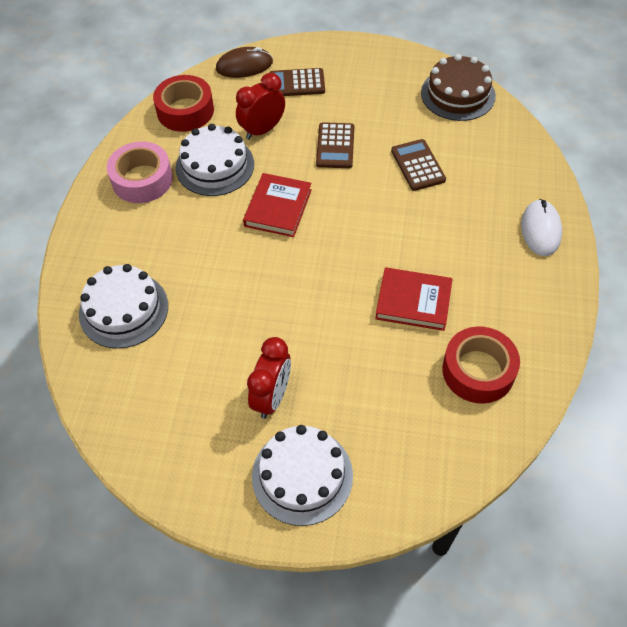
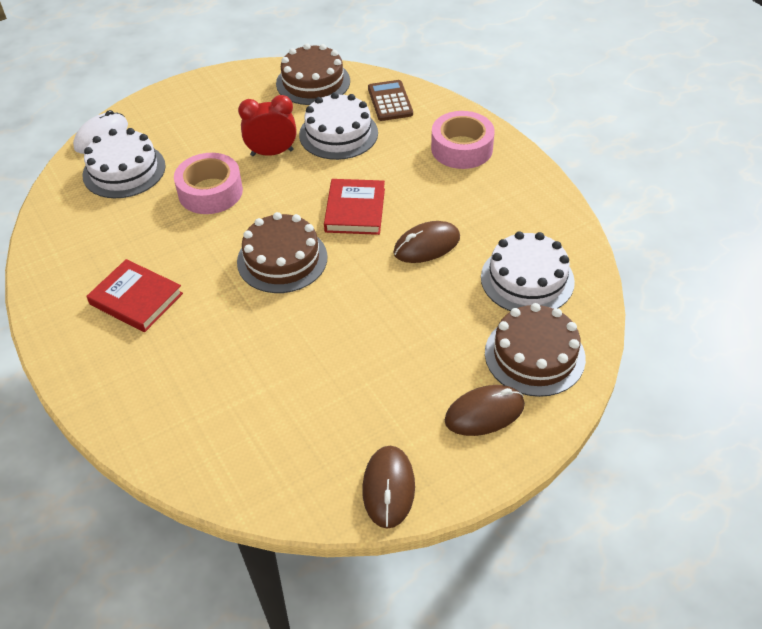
brown cake: [421,54,496,121] = 1 -> [237,212,327,293] [276,43,350,105] [485,303,586,397] = 3
brown calculator: [269,68,325,96] [316,122,354,168] [391,139,446,191] = 3 -> [368,80,413,121] = 1
brown mouse: [216,47,273,78] = 1 -> [362,446,415,529] [393,221,460,263] [445,385,525,436] = 3
pink tape: [107,142,173,203] = 1 -> [174,153,243,214] [431,111,495,169] = 2
red clock: [236,73,285,140] [247,337,291,419] = 2 -> [238,95,297,156] = 1
red tape: [153,75,214,132] [442,326,520,404] = 2 -> none = 0

